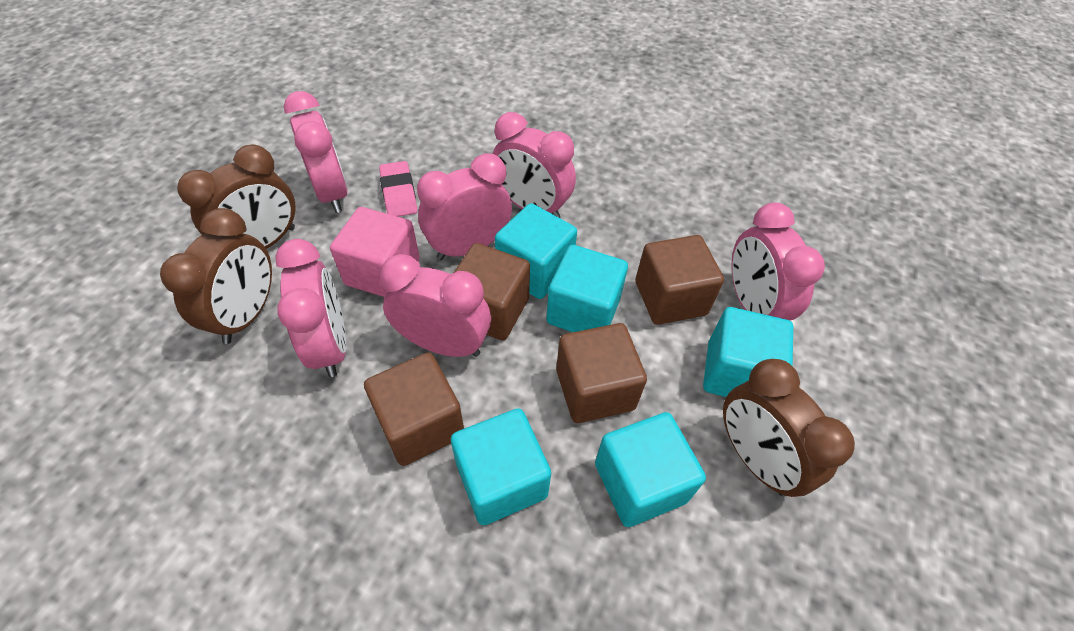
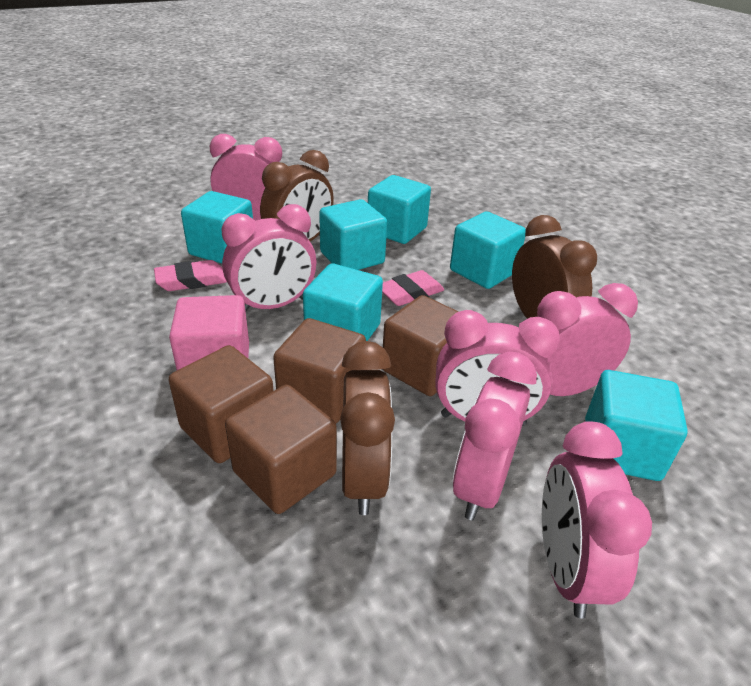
pink eraser: [379,161,418,217] = 1 -> [154,260,227,291] [382,270,444,306] = 2
turquoise cube: [451,408,551,525] [495,203,577,299] [546,245,628,332] [595,412,706,527] [703,307,793,397] = 5 -> [181,191,253,263] [303,264,383,341] [319,199,387,270] [368,175,431,244] [450,211,526,289] [585,370,688,481] = 6

